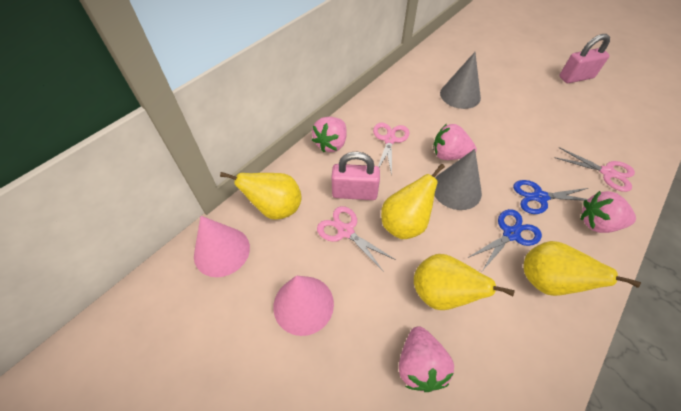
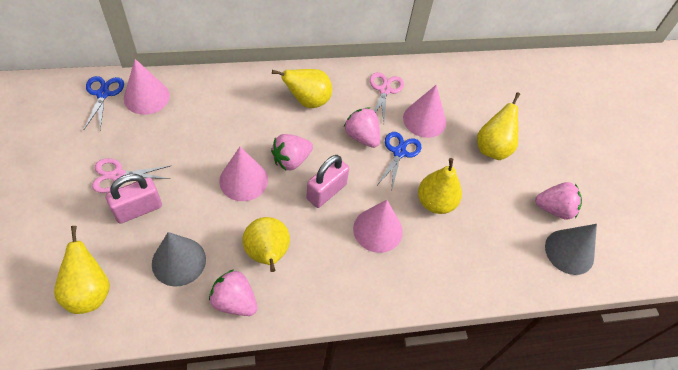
pink cone: [194,216,250,277] [273,276,334,336] = 2 -> [124,59,170,115] [219,147,268,201] [353,200,403,253] [403,85,446,138] = 4
pink scissors: [317,206,396,272] [373,123,409,176] [555,147,635,192] = 3 -> [92,158,171,193] [370,72,404,122] = 2
yellow pear: [220,172,302,220] [381,164,445,239] [414,254,515,310] [524,241,641,296] = 4 -> [54,226,110,314] [242,217,290,272] [272,69,332,108] [418,158,462,214] [477,92,520,160] = 5

